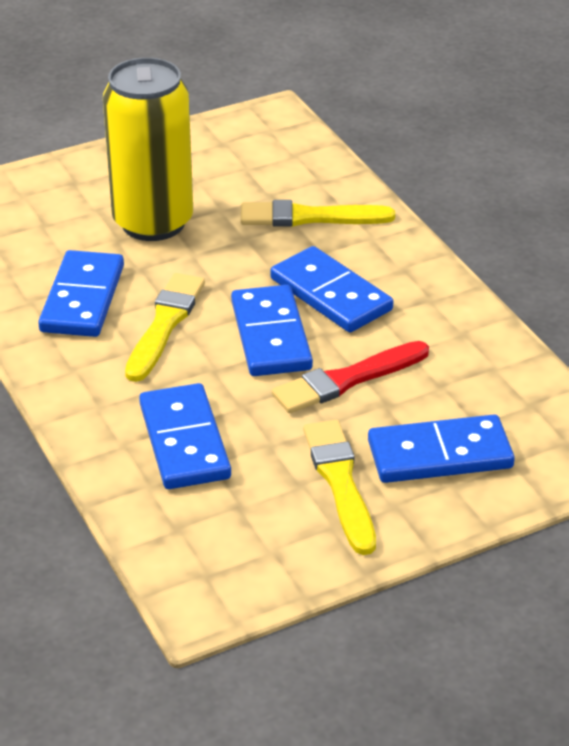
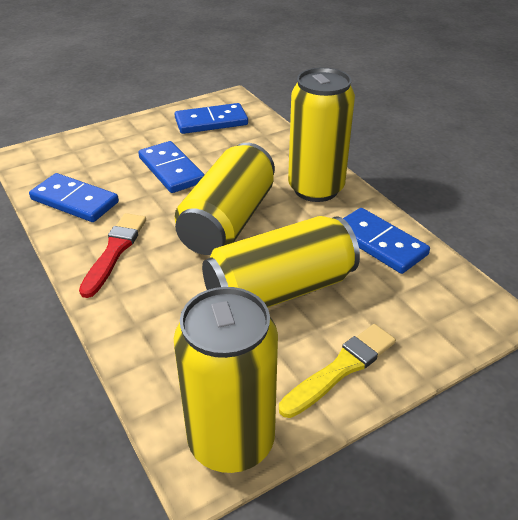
blue domino: [38,250,124,337] [139,383,231,489] [231,285,313,376] [270,246,393,332] [368,414,515,483] = 5 -> [29,173,119,222] [138,141,204,193] [175,103,248,134] [343,208,430,274] = 4
yellow brush: [125,273,205,382] [241,200,395,227] [303,420,376,555] = 3 -> [279,324,396,418] = 1
yellow can: [103,57,193,241] = 1 -> [174,287,278,473] [175,143,275,255] [202,216,360,308] [288,67,355,202] = 4

